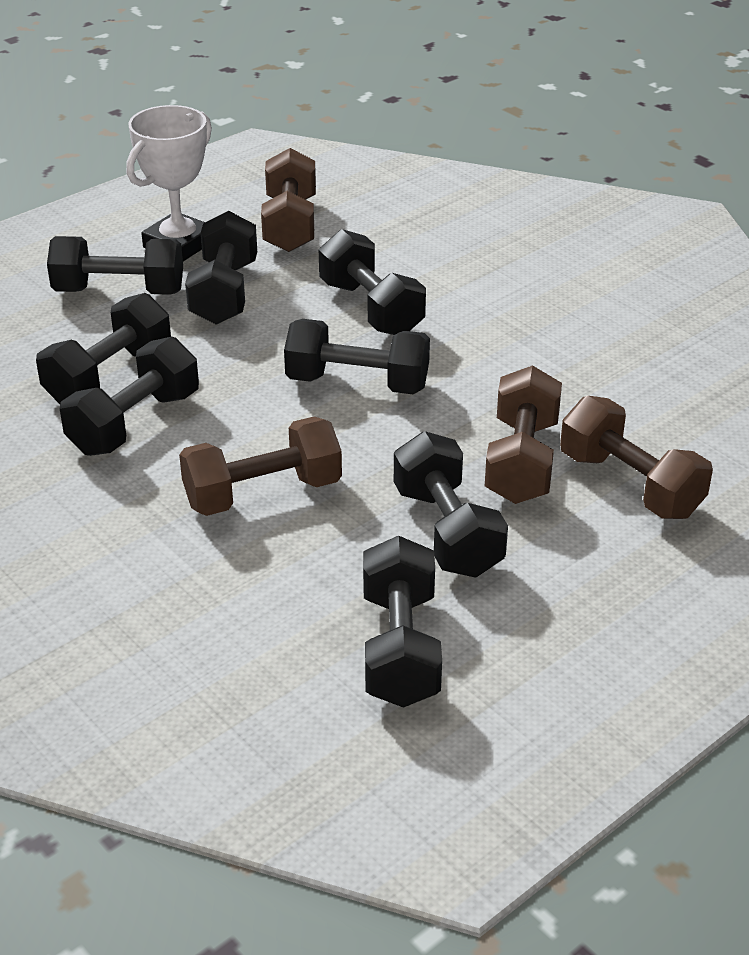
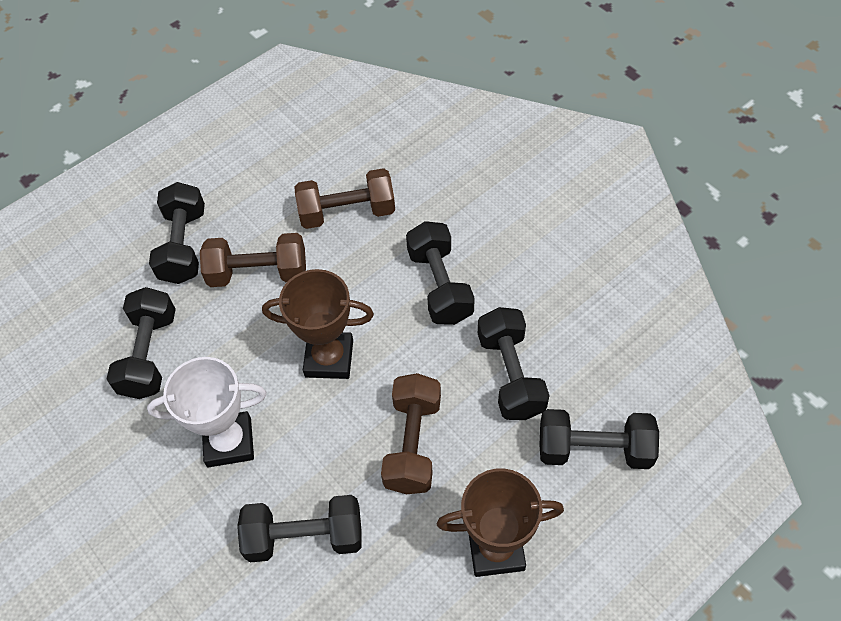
black dumbbell: [36,293,171,404] [47,236,183,295] [60,336,199,456] [185,211,257,325] [284,319,430,394] [319,229,426,335] [363,535,442,708] [394,431,508,577] = 8 -> [107,287,176,399] [149,182,205,284] [237,495,362,562] [406,221,475,325] [478,307,550,420] [539,409,659,469] = 6
brown dumbbell: [179,417,342,516] [261,148,316,252] [485,365,562,504] [560,396,713,519] = 4 -> [200,233,306,287] [295,168,395,229] [381,373,441,494] = 3
brown trophy: none = 0 -> [262,269,374,379] [437,468,564,577] = 2

